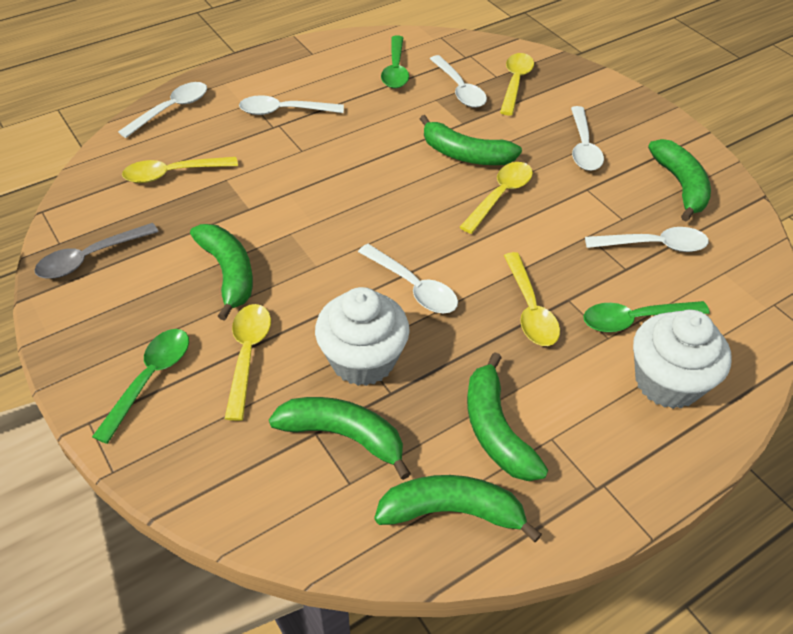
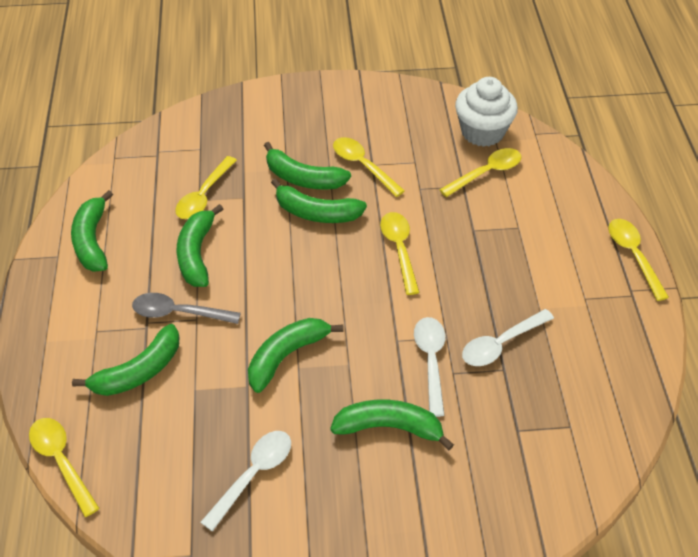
green banana: [190,224,253,321] [269,397,411,480] [374,475,542,542] [420,115,522,165] [467,352,548,481] [648,139,711,221] = 6 -> [71,190,113,272] [72,324,179,396] [177,204,223,287] [248,318,344,393] [264,142,351,190] [271,178,367,223] [330,400,454,450] = 7
green spoon: [92,329,189,444] [381,35,409,89] [583,301,710,332] = 3 -> none = 0
white cupcake: [315,287,410,386] [633,310,732,409] = 2 -> [455,77,518,147] = 1
white spoon: [118,82,207,138] [239,95,344,115] [358,244,458,313] [430,55,487,108] [571,106,604,171] [585,227,709,252] = 6 -> [201,431,291,531] [414,317,446,417] [462,309,554,366] = 3
yellow spoon: [122,157,238,183] [225,304,271,421] [460,162,533,234] [500,53,534,116] [504,252,560,346] = 5 -> [29,418,100,517] [175,156,237,219] [333,137,405,197] [380,212,420,295] [439,148,521,197] [608,219,669,301] = 6

